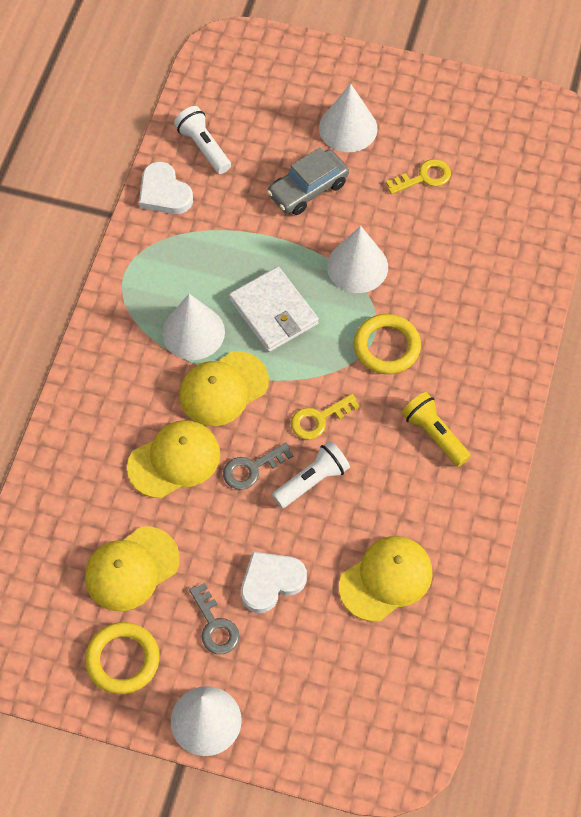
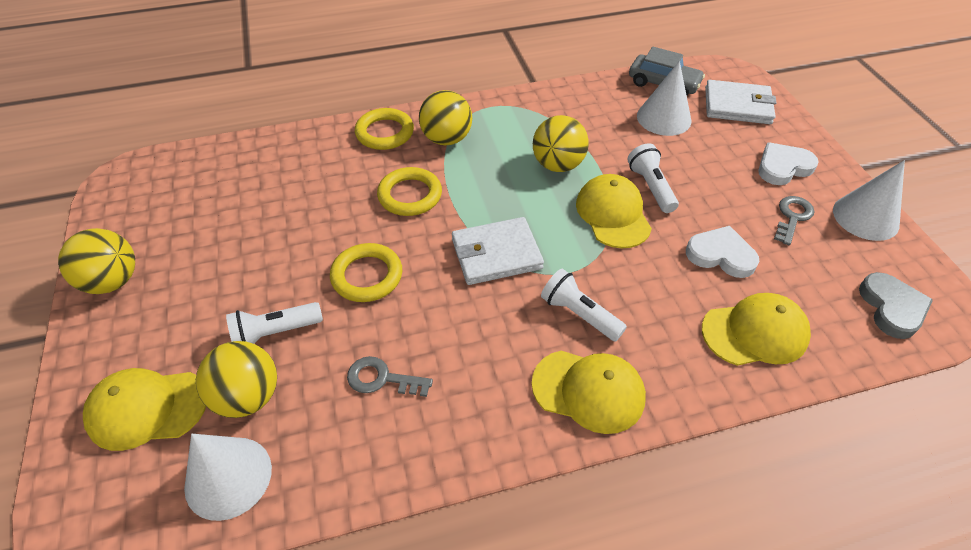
grey heart: none = 0 -> [859,272,933,339] = 1
white cone: [162,294,225,360] [171,686,242,756] [319,84,378,152] [327,226,388,293] = 4 -> [184,434,272,521] [637,61,691,136] [833,160,905,241] = 3
white flashlight: [174,106,231,174] [272,441,350,508] = 2 -> [226,302,323,344] [541,269,627,342] [628,143,679,213] = 3
white wallet: [229,266,319,352] = 1 -> [452,217,544,285] [705,80,777,124] = 2
yellow ball: none = 0 -> [58,228,135,294] [196,341,277,418] [419,90,472,146] [533,115,589,172] = 4
yellow flashlight: [402,392,471,467] = 1 -> none = 0
yellow key: [291,394,360,440] [386,159,451,194] = 2 -> none = 0
yellow ring: [85,622,160,694] [354,314,421,374] = 2 -> [330,243,402,302] [355,108,414,150] [377,167,442,216] = 3

